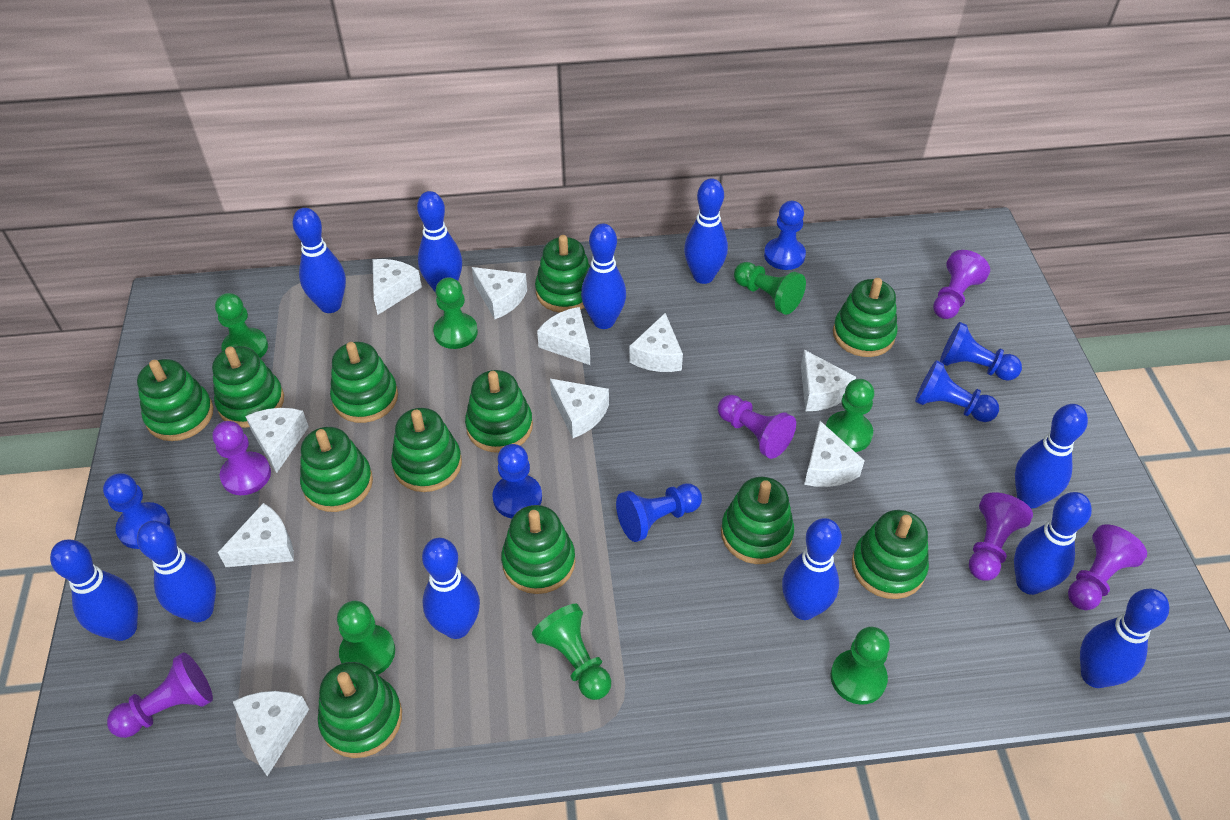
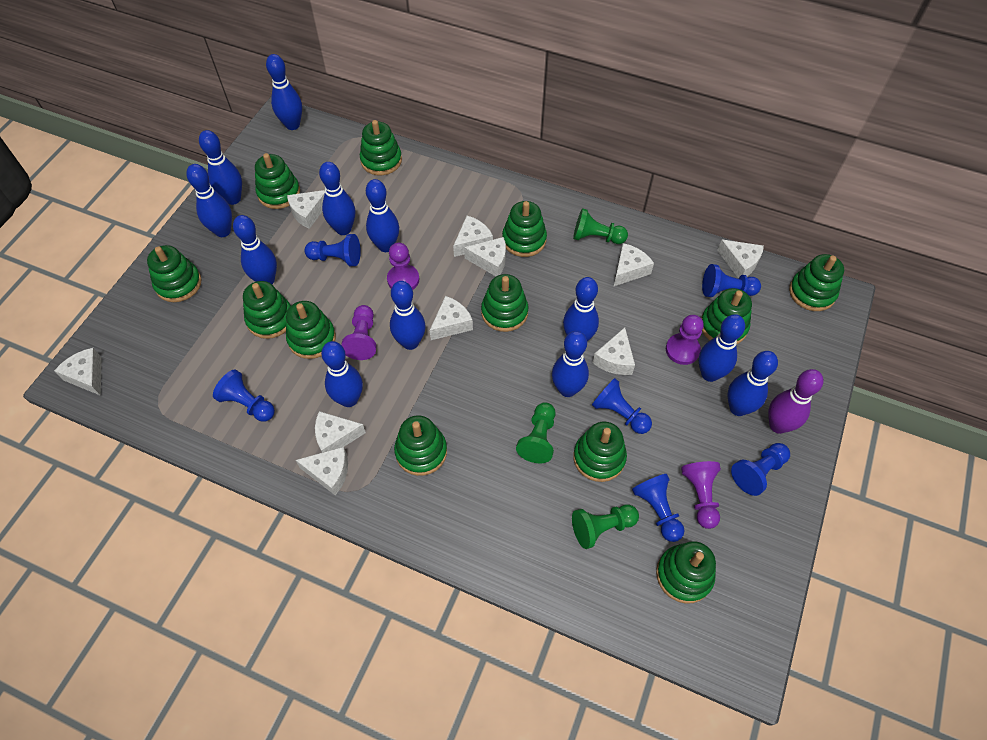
blue bowling pin: [50,540,138,641] [137,521,216,622] [292,208,346,313] [417,191,462,293] [422,538,480,639] [581,224,626,329] [684,178,728,284] [782,518,842,620] [1014,492,1092,595] [1015,404,1088,508] [1080,589,1170,688] = 11 -> [186,164,232,237] [199,130,242,205] [233,215,277,284] [266,54,302,130] [319,162,355,235] [321,341,363,407] [366,179,399,252] [390,281,426,350] [552,331,589,397] [563,277,599,341] [699,314,745,382] [727,351,778,416] = 12
green pawn: [215,293,268,358] [337,601,395,675] [433,277,478,349] [532,604,611,700] [734,262,806,315] [826,379,874,452] [831,627,890,705] = 7 -> [516,402,556,463] [572,504,639,549] [573,208,628,244] = 3
purple bowling pin: none = 0 -> [768,369,823,434] = 1
purple pawn: [107,653,213,738] [212,421,271,495] [718,395,796,459] [933,250,990,319] [969,492,1033,581] [1068,524,1147,610] = 6 -> [341,305,377,360] [387,243,419,290] [666,315,704,365] [681,461,721,529] = 4

